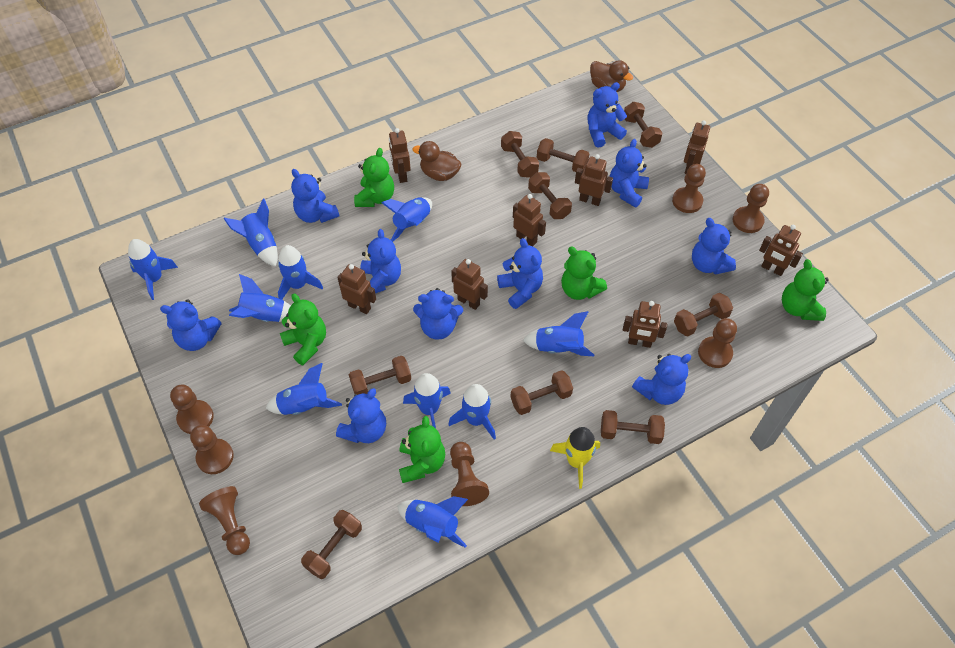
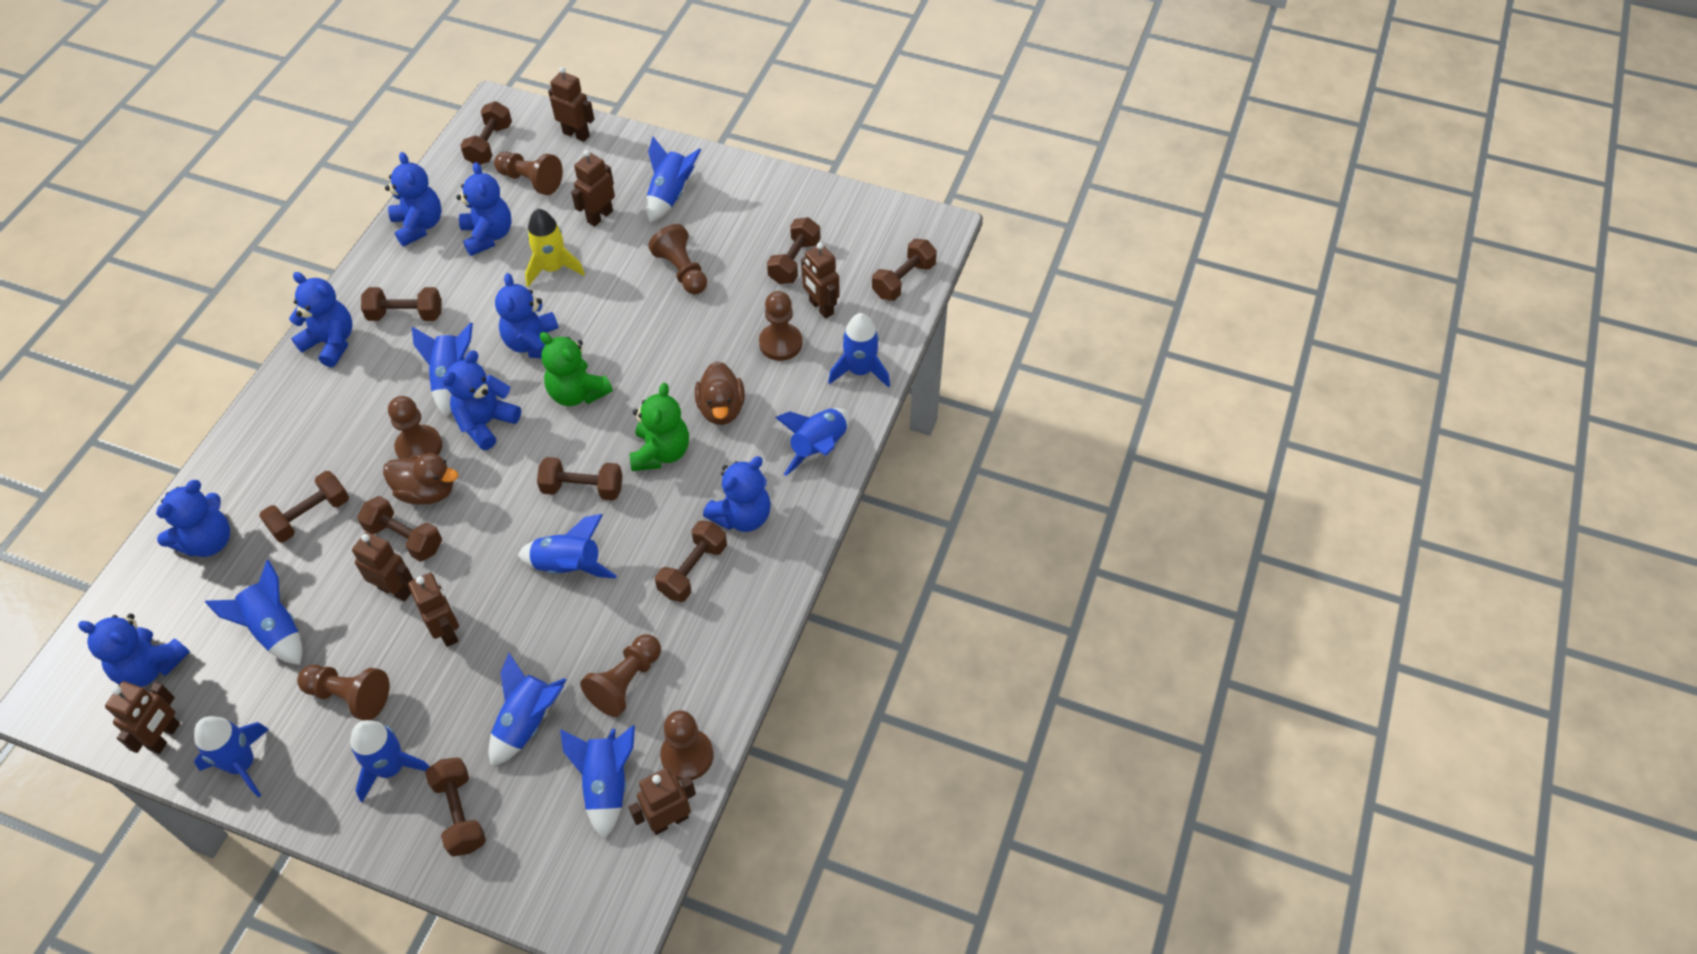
blue teddy bear: [160,299,222,351] [291,169,339,223] [336,388,386,443] [360,229,401,293] [413,288,463,340] [497,238,543,309] [588,82,627,148] [609,139,649,207] [632,354,691,405] [692,218,736,275] = 10 -> [78,614,190,687] [156,480,230,557] [289,272,353,367] [385,152,442,247] [442,350,521,450] [457,162,512,256] [495,273,559,358] [703,456,771,532] = 8
brown robot: [337,264,376,314] [389,128,411,183] [451,259,488,310] [513,194,546,246] [575,154,613,206] [623,301,667,348] [684,121,710,174] [759,225,803,276] = 8 -> [105,681,180,754] [352,532,414,601] [408,573,459,647] [548,67,594,142] [571,150,615,227] [629,768,696,835] [801,242,839,319] = 7
green teddy bear: [280,293,326,365] [354,148,394,207] [399,416,445,483] [561,247,607,300] [782,259,829,321] = 5 -> [540,332,613,406] [629,383,689,471] = 2

